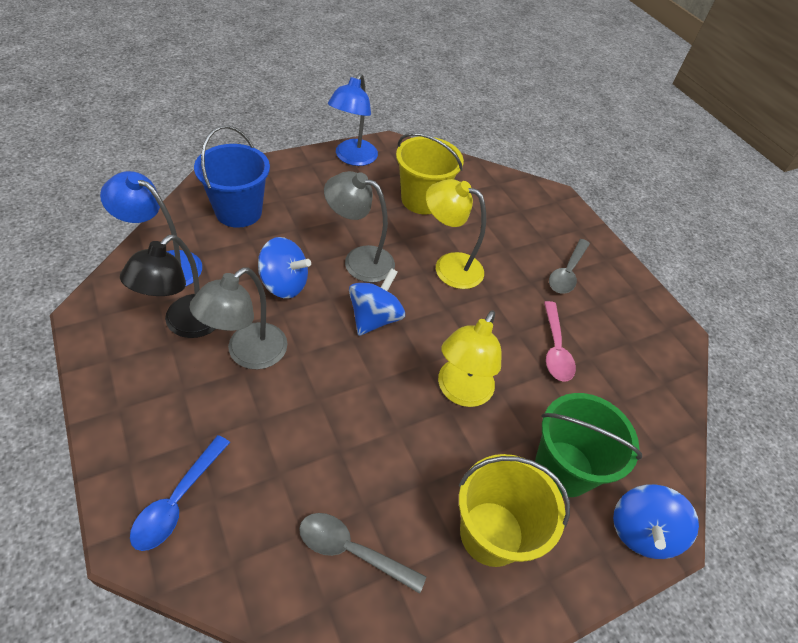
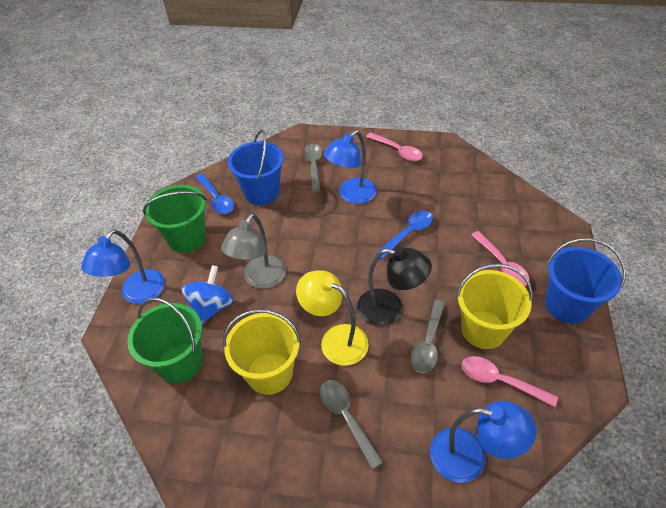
blue bucket: [194,125,270,228] = 1 -> [228,130,284,205] [545,238,626,324] = 2
blue lamp: [100,171,202,287] [328,73,378,166] = 2 -> [81,229,165,304] [323,130,377,204] [430,401,536,483] = 3
blue spinning top: [258,237,311,299] [349,268,405,336] [613,484,699,559] = 3 -> [182,265,233,324] = 1
blue spoon: [130,435,230,551] = 1 -> [196,173,234,214] [376,211,433,259] = 2
green bucket: [535,393,643,497] = 1 -> [127,298,203,383] [143,185,207,253] = 2
grey lamp: [189,267,287,369] [324,171,395,283] = 2 -> [221,213,286,289] = 1
grey spoon: [299,513,426,594] [549,239,590,294] = 2 -> [303,144,322,193] [320,380,383,469] [410,300,445,373] = 3
pink spoon: [544,301,576,382] = 1 -> [366,132,423,161] [462,356,558,407] [471,231,530,286] = 3
yellow lamp: [426,179,486,289] [438,310,502,407] = 2 -> [296,270,369,366] = 1

